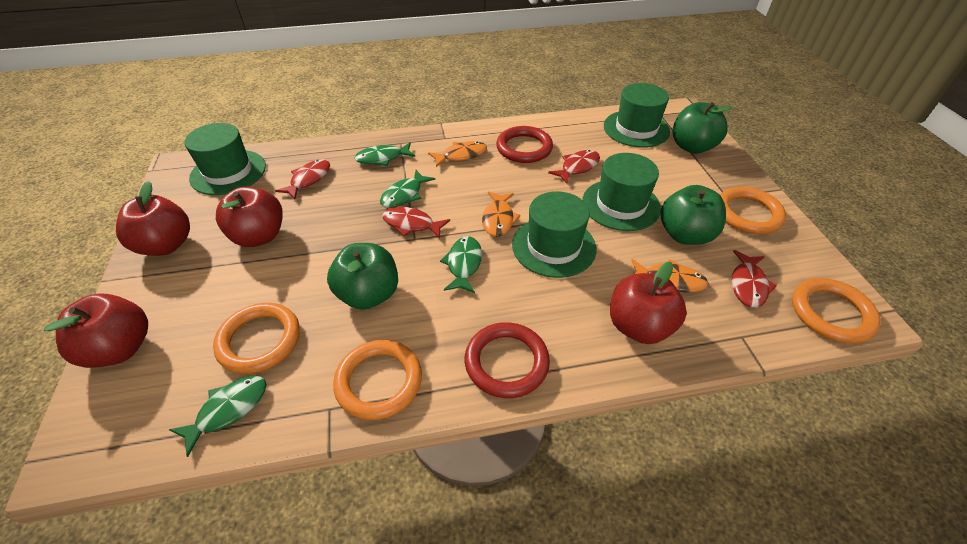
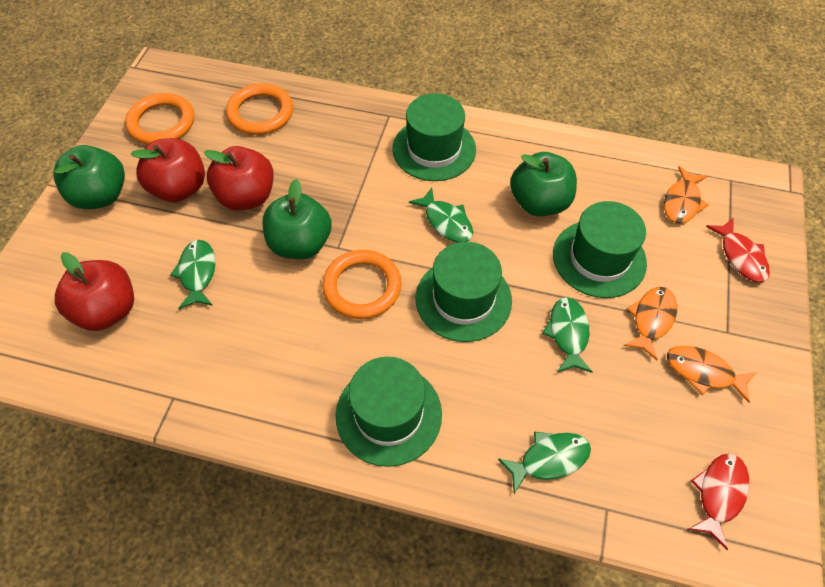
orange ring: [213,303,300,374] [333,340,422,420] [720,187,786,234] [792,278,881,344] = 4 -> [125,93,194,145] [226,83,293,135] [322,250,402,319] = 3
red apple: [44,294,148,368] [116,181,190,256] [216,187,283,247] [610,262,687,344] = 4 -> [55,252,134,331] [131,138,205,202] [204,146,274,211] = 3
red fish: [275,159,330,199] [382,207,450,239] [548,150,600,184] [732,250,777,308] = 4 -> [688,453,749,550] [706,218,770,282] = 2
red ring: [465,322,550,398] [496,126,553,163] = 2 -> none = 0

